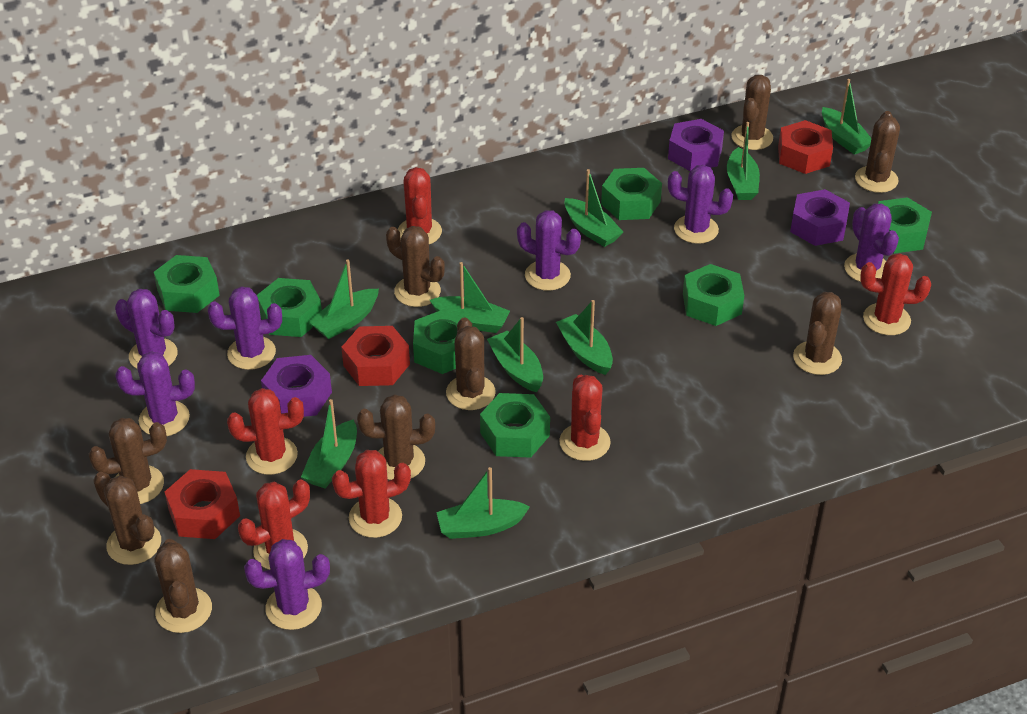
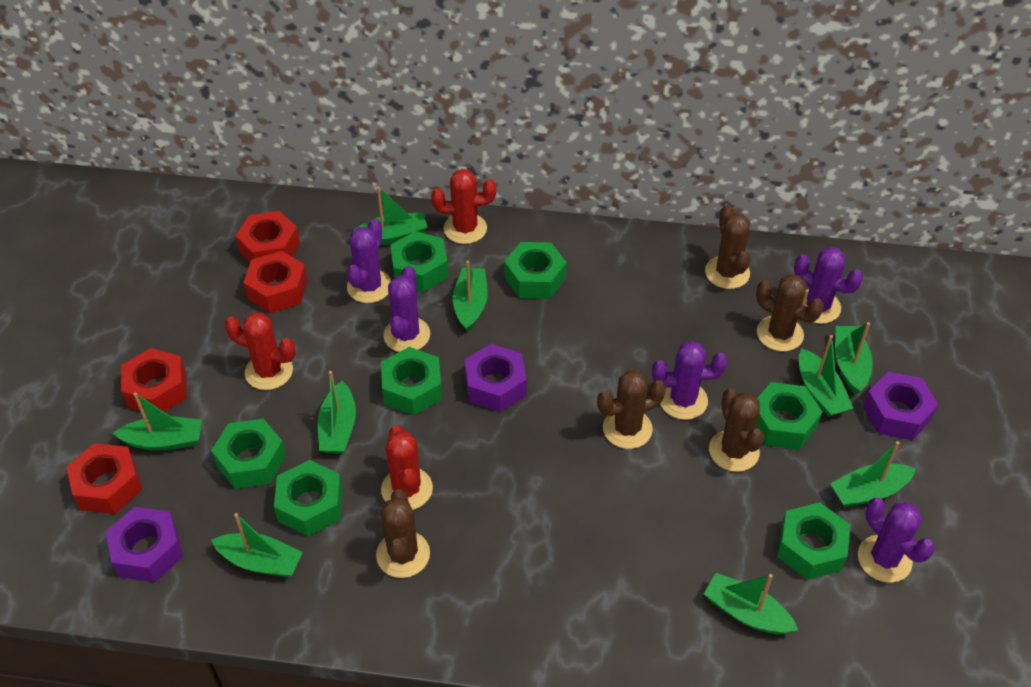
brown cactus: [89,418,167,504] [93,472,161,565] [154,539,212,633] [357,394,435,480] [386,226,445,307] [446,317,496,410] [731,75,773,150] [793,292,842,375] [855,111,900,193] = 9 -> [376,489,430,578] [597,370,666,449] [705,205,750,289] [709,388,764,472] [756,274,824,351] = 5
purple cactus: [115,289,178,369] [115,351,195,436] [208,286,282,370] [244,539,330,630] [517,210,581,291] [668,165,733,244] [844,204,899,282] = 7 -> [347,219,391,303] [383,266,430,352] [652,341,728,420] [794,247,863,324] [858,498,935,583] = 5
red cactus: [227,388,304,475] [238,480,310,570] [332,450,411,538] [398,167,442,244] [559,375,611,461] [860,253,931,335] = 6 -> [224,312,296,390] [381,425,433,510] [431,169,496,244] = 3
red nut: [165,469,240,539] [341,326,410,386] [778,120,833,174] = 3 -> [66,443,142,514] [121,348,187,412] [236,211,300,262] [243,251,308,313] = 4

